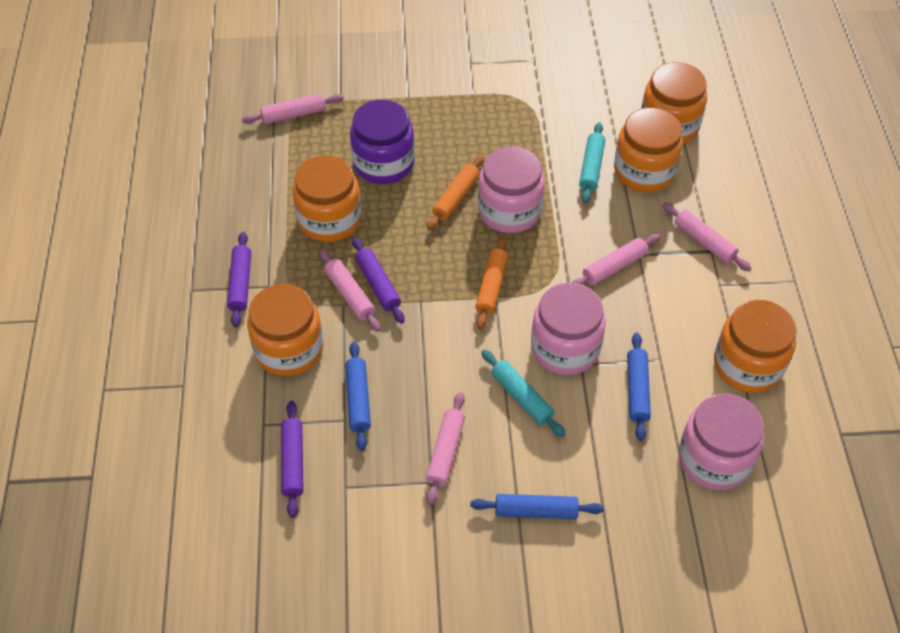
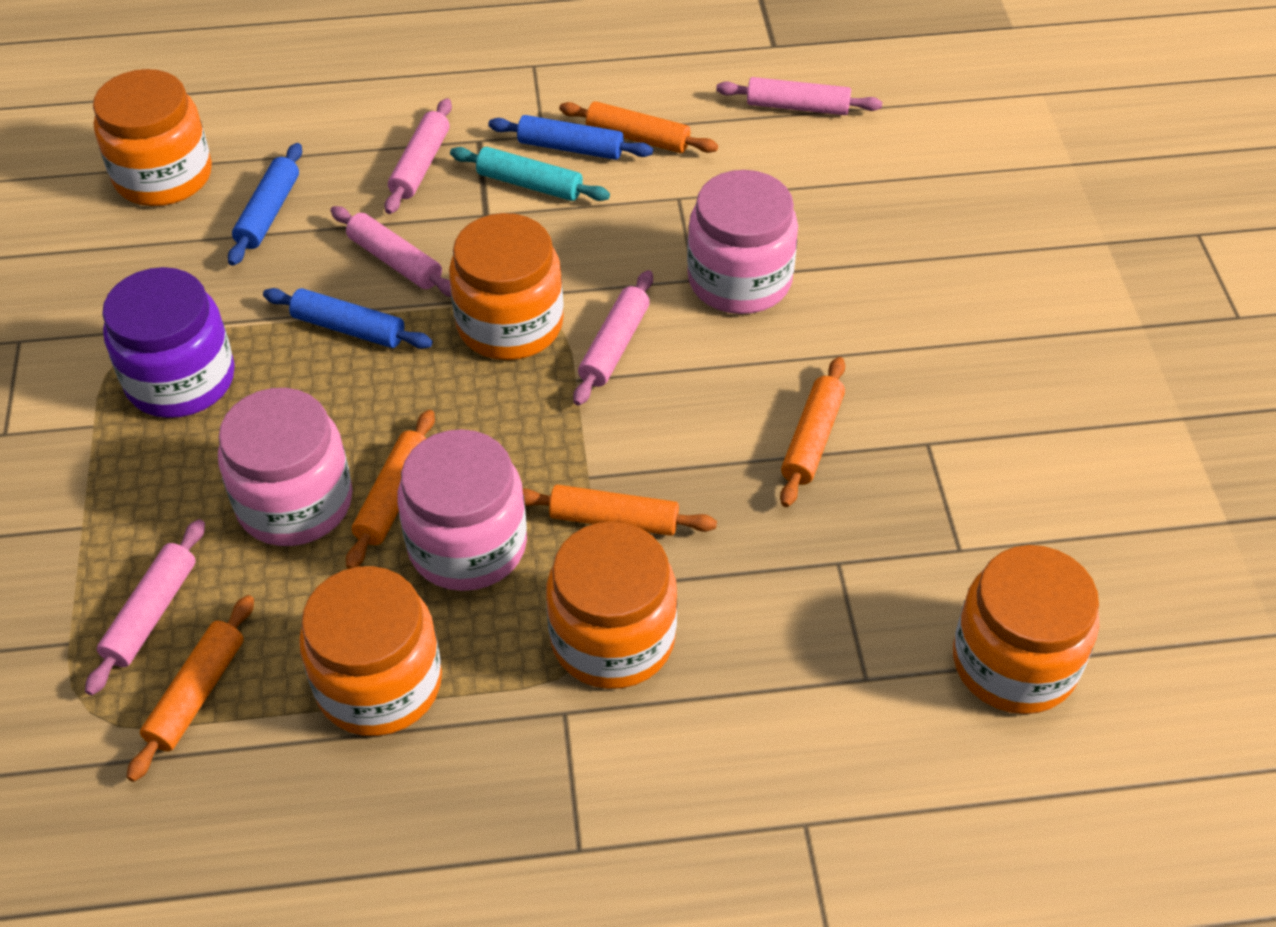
orange rolling pin: [427,155,484,230] [475,236,508,329] = 2 -> [127,595,254,782] [346,410,435,569] [523,485,717,536] [559,101,718,153] [780,357,845,507] = 5
purple rolling pin: [227,232,251,327] [281,401,303,518] [352,237,405,324] = 3 -> none = 0
turquoise rolling pin: [481,349,565,437] [579,122,605,203] = 2 -> [450,147,610,201] = 1

